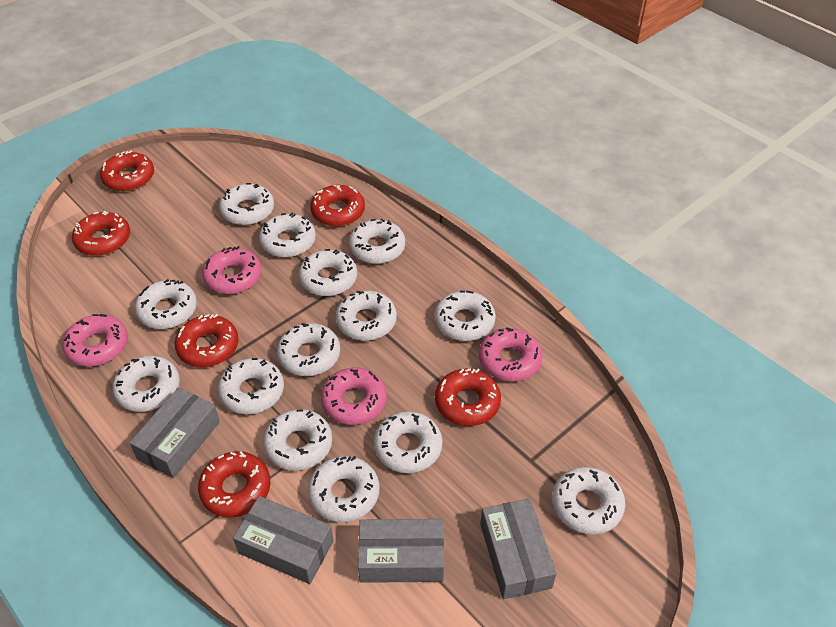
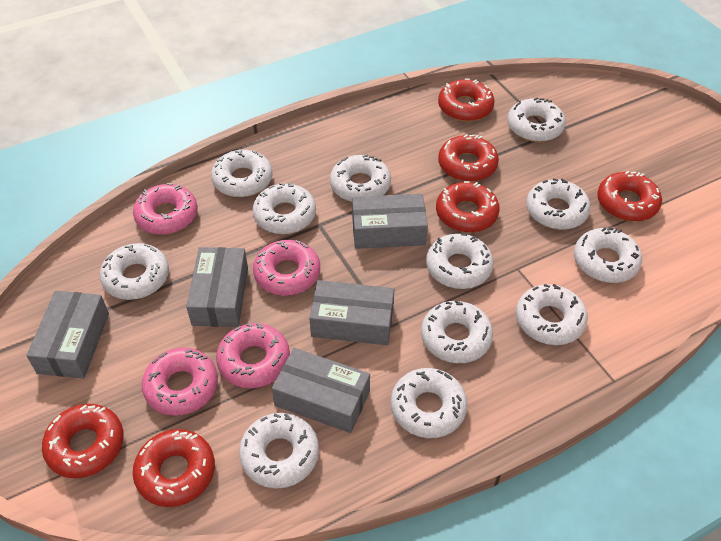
grey box: [129,387,220,478] [233,496,334,584] [358,519,444,583] [480,498,557,599] = 4 -> [26,291,109,378] [186,247,248,327] [272,348,370,433] [309,280,394,345] [352,194,428,249] = 5
white donut: [112,356,180,412] [135,279,197,329] [218,358,284,414] [219,183,274,225] [259,213,316,257] [263,409,332,471] [277,323,340,376] [299,249,357,296] [308,456,380,522] [336,291,397,341] [349,219,405,264] [374,411,443,473] [434,290,496,341] [552,467,625,535] = 14 -> [100,243,169,300] [211,150,273,197] [239,413,319,489] [253,183,316,234] [330,154,391,202] [391,368,467,438] [421,300,493,363] [426,233,493,289] [507,97,566,142] [516,284,588,345] [526,178,591,230] [574,228,642,283] = 12

